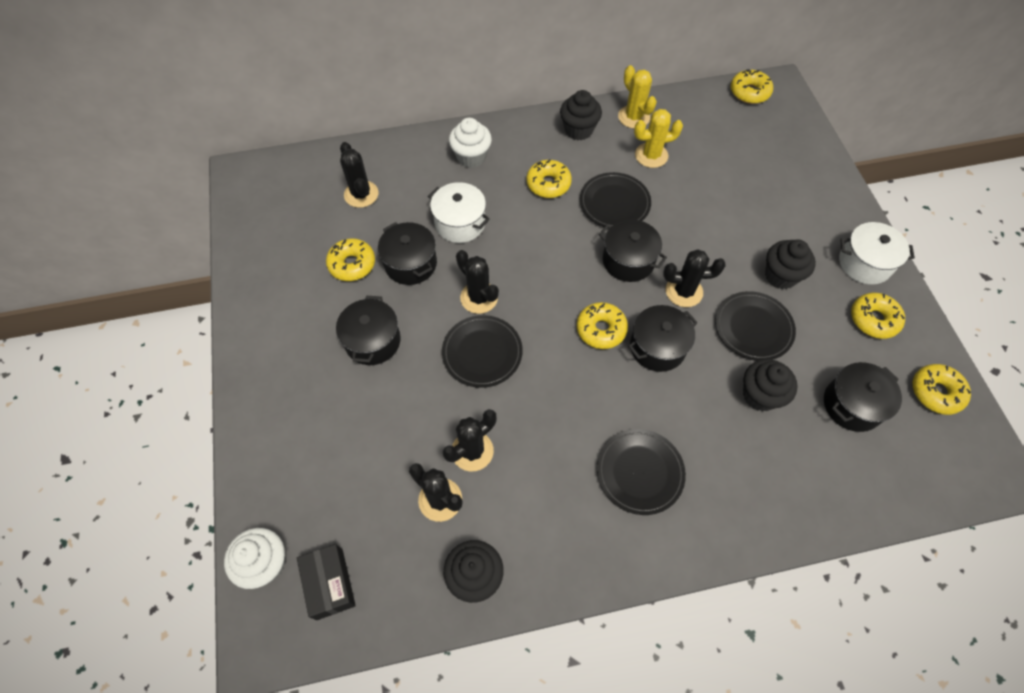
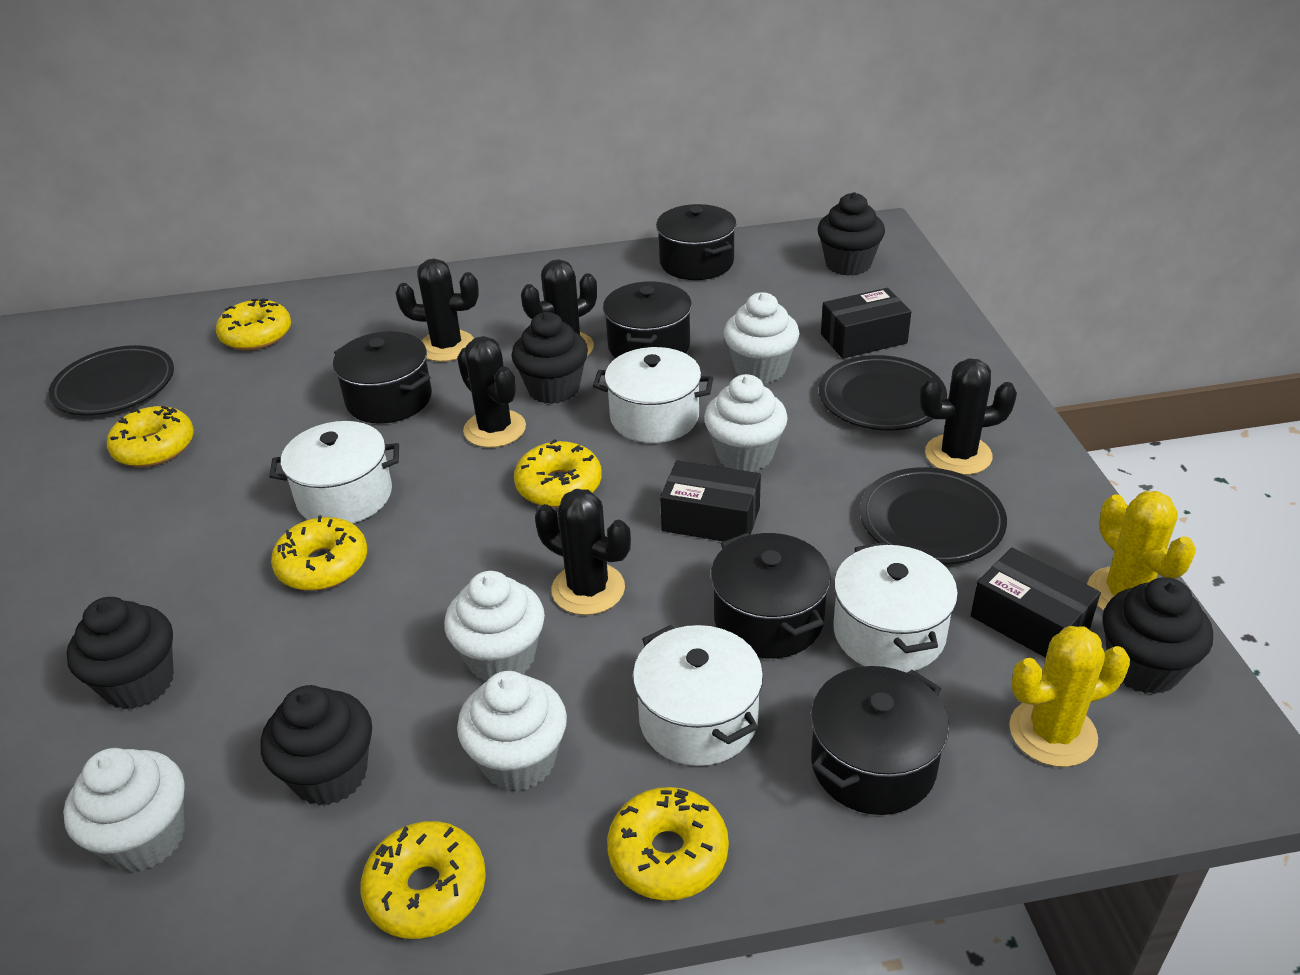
black box: [297,544,356,620] = 1 -> [660,460,761,542] [821,288,911,359] [971,548,1101,658] = 3
black cupcake: [444,540,504,603] [560,90,602,140] [743,359,798,412] [765,239,816,289] = 4 -> [66,597,174,709] [261,685,372,806] [512,312,588,404] [818,192,885,276] [1103,577,1213,694] = 5
black plate: [442,315,523,388] [580,172,651,227] [597,429,686,515] [715,291,796,361] = 4 -> [48,345,174,415] [819,355,947,430] [860,467,1007,564] = 3
white cupcake: [224,528,285,589] [449,118,492,168] = 2 -> [63,748,185,872] [444,571,545,681] [457,671,567,791] [704,374,788,472] [724,292,800,383] = 5
white pot: [428,182,490,243] [839,222,915,285] = 2 -> [269,421,399,524] [593,347,713,443] [633,625,763,766] [833,542,958,673] = 4

